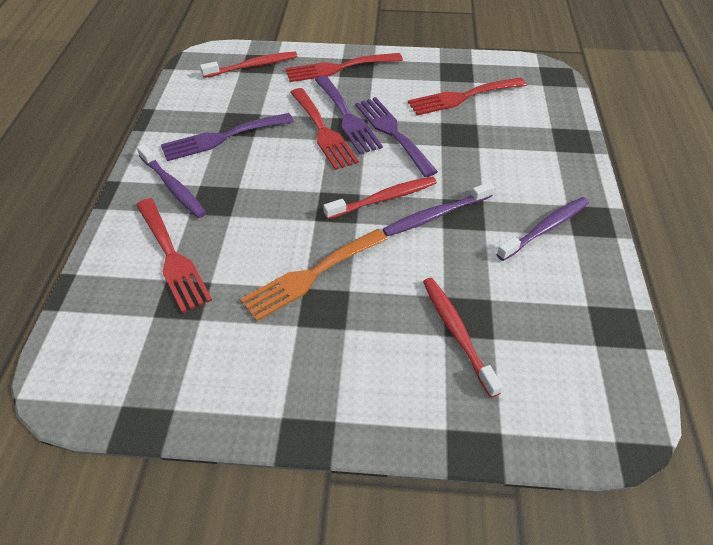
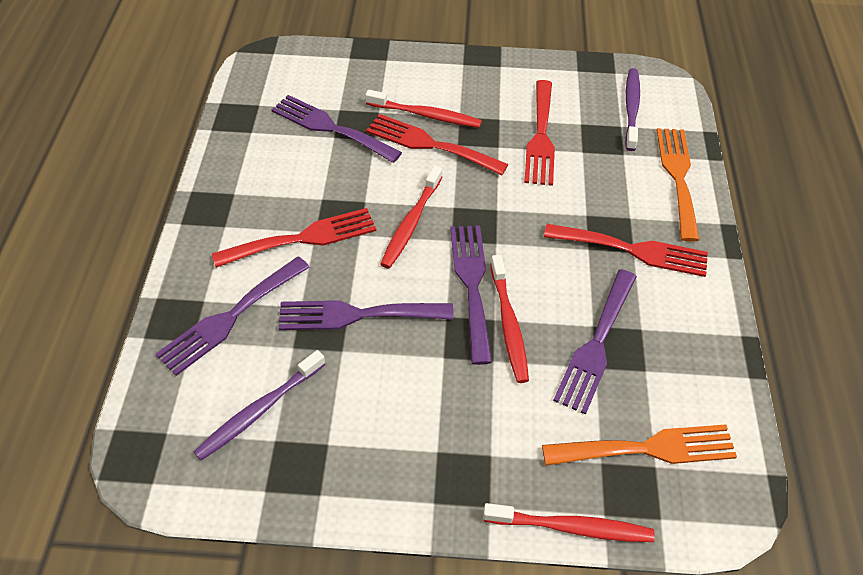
orange fork: [240,229,388,321] = 1 -> [542,424,737,466] [656,128,699,242] = 2
purple fork: [161,113,294,161] [315,76,383,154] [355,97,438,177] = 3 -> [156,257,310,376] [271,95,402,163] [278,300,454,330] [450,225,492,365] [553,269,637,415] = 5
purple toothbrush: [137,144,206,218] [383,182,494,236] [497,197,589,261] = 3 -> [194,350,325,460] [625,68,640,151] = 2
red toothbrush: [200,52,297,78] [323,176,437,220] [423,278,503,398] = 3 -> [365,90,482,128] [380,166,442,269] [483,503,655,542] [490,255,529,383] = 4

